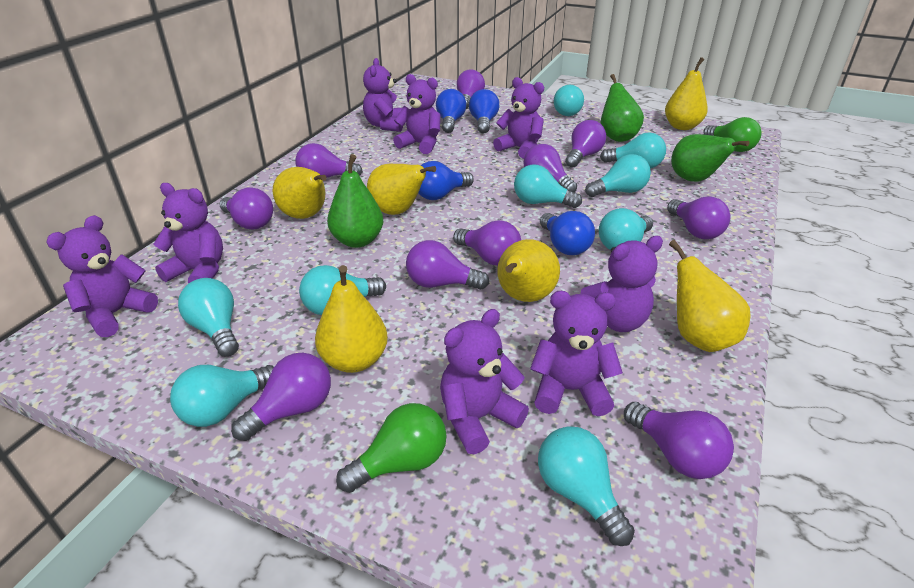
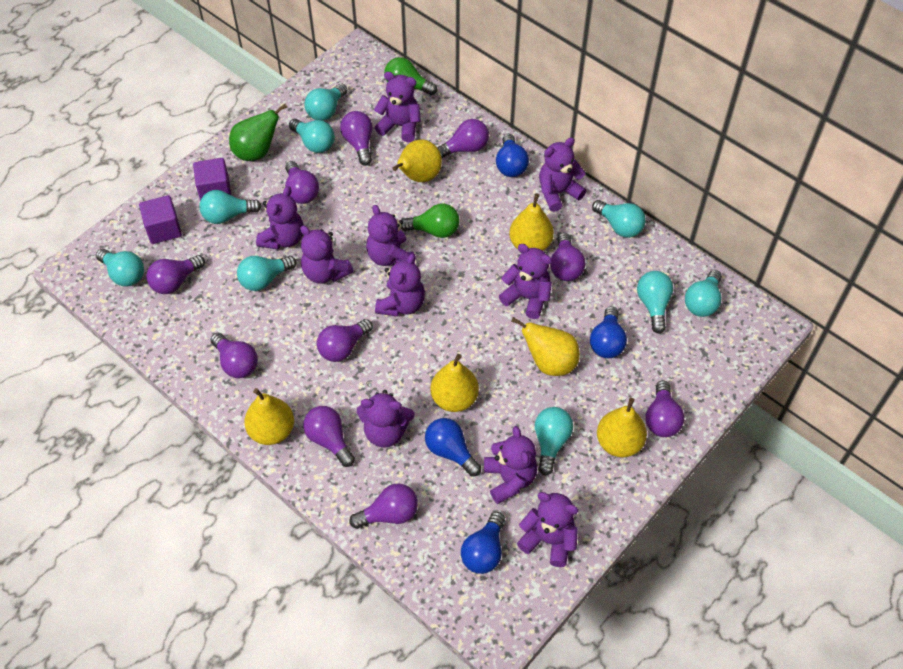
green pear: [327,154,383,248] [601,74,644,142] [671,134,750,182] = 3 -> [229,104,287,161] = 1
purple cube: none = 0 -> [139,195,182,244] [193,158,231,201] = 2
purple teddy bear: [46,215,158,337] [153,183,223,284] [363,58,403,132] [393,74,440,154] [440,309,529,454] [493,77,544,159] [530,291,623,416] [580,236,663,332] = 8 -> [256,186,304,250] [300,225,354,283] [357,390,415,447] [366,205,415,266] [374,72,421,142] [375,253,425,317] [484,426,537,504] [499,244,552,319] [517,492,578,567] [539,138,586,212] = 10

